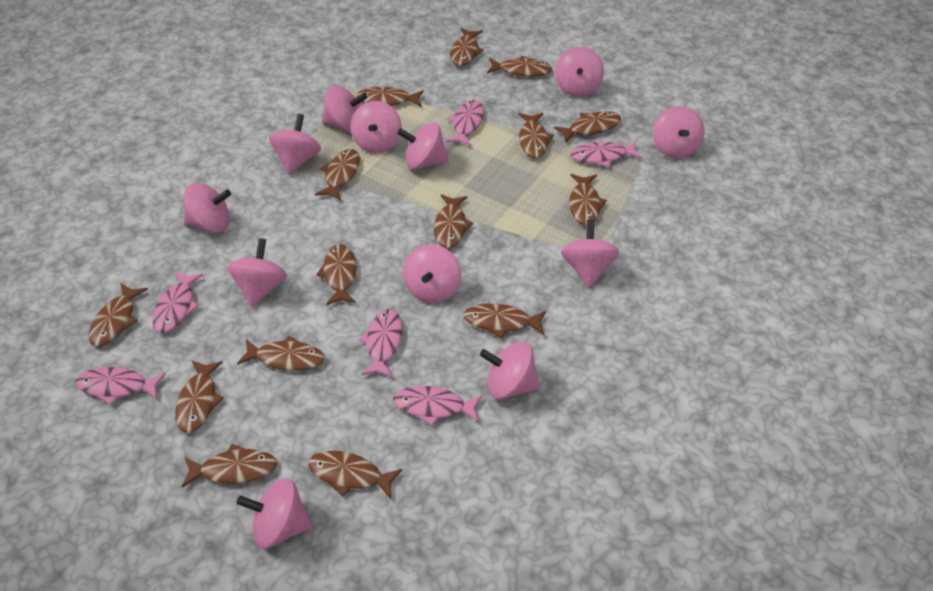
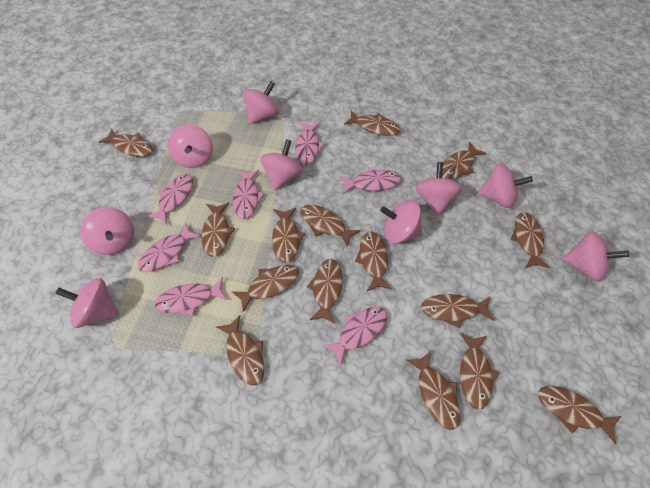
pink fish: [75,367,166,405] [152,271,203,333] [359,309,403,378] [393,386,483,426] [446,100,484,146] [570,141,643,167] = 6 -> [138,222,201,272] [146,174,193,224] [155,277,227,316] [233,170,264,219] [295,122,325,165] [322,307,387,366] [340,167,401,194] = 7
pink spinning top: [184,183,231,233] [227,238,287,307] [237,478,313,549] [269,114,321,174] [322,86,367,132] [350,101,402,153] [397,123,449,170] [403,244,461,303] [480,341,540,399] [555,47,604,97] [561,219,619,288] [653,106,705,159] = 12 -> [55,278,120,328] [80,207,134,255] [168,124,213,168] [243,81,279,124] [260,139,303,190] [380,200,422,244] [415,162,463,216] [478,164,533,208] [562,231,629,282] = 9

